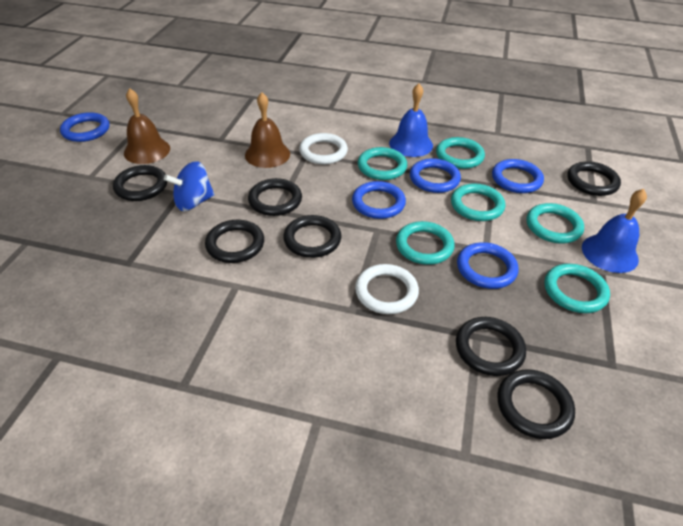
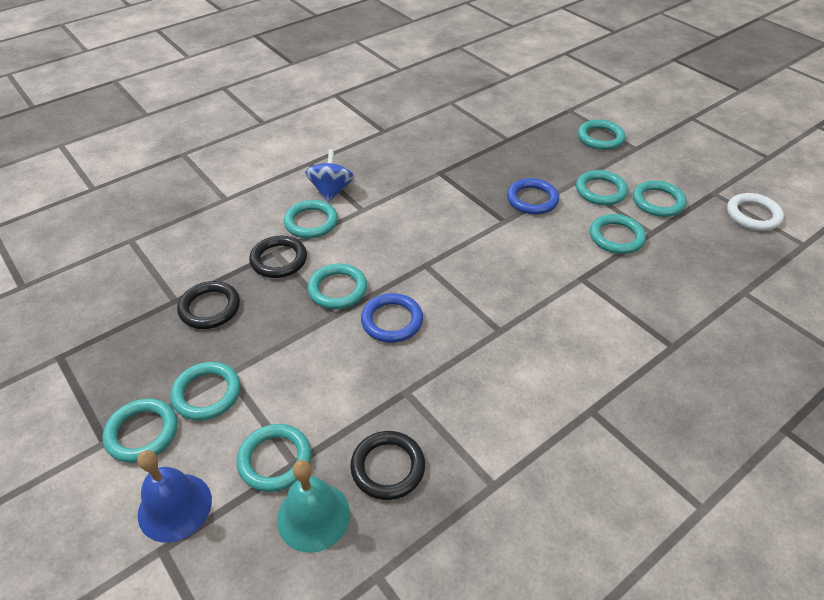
black ring: [113,165,167,201] [205,220,264,263] [248,178,302,216] [283,215,341,258] [456,317,526,376] [497,369,575,439] [567,161,621,196] = 7 -> [177,281,240,329] [249,236,307,278] [350,431,425,500] = 3
blue bell: [389,83,433,157] [582,189,647,273] = 2 -> [137,450,212,542] = 1
blue ring: [60,112,110,142] [352,181,406,219] [410,158,461,193] [457,242,519,289] [492,159,544,193] = 5 -> [361,293,423,343] [507,178,559,214] = 2
brown bell: [124,88,170,164] [245,92,290,168] = 2 -> none = 0
turquoise bell: none = 0 -> [277,460,350,553] = 1
turquoise ring: [358,147,407,180] [396,221,455,265] [436,137,485,169] [451,183,505,221] [526,203,584,244] [544,264,610,313] = 6 -> [103,398,177,463] [170,362,240,421] [237,424,311,492] [284,200,338,238] [307,264,367,309] [576,170,628,205] [578,120,625,150] [590,214,646,254] [633,180,687,217] = 9
white ring: [299,133,348,164] [355,264,419,314] = 2 -> [727,193,784,231] = 1

